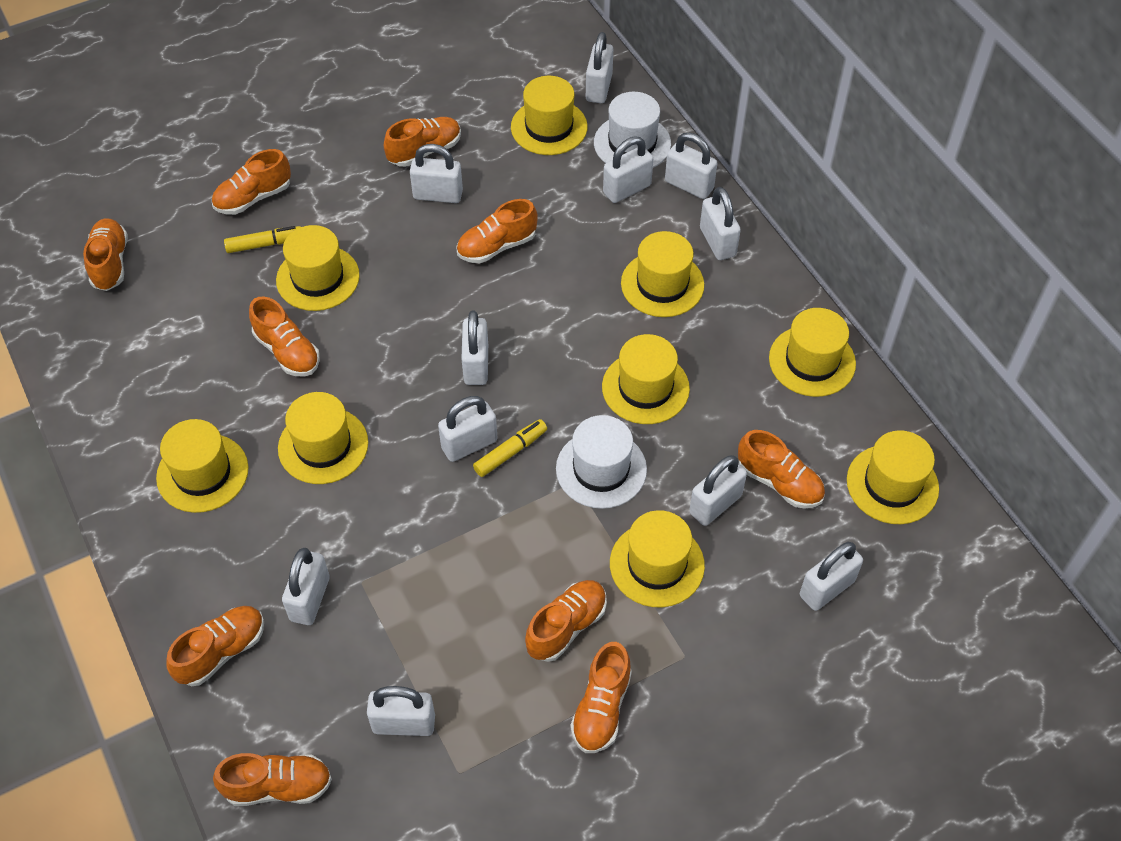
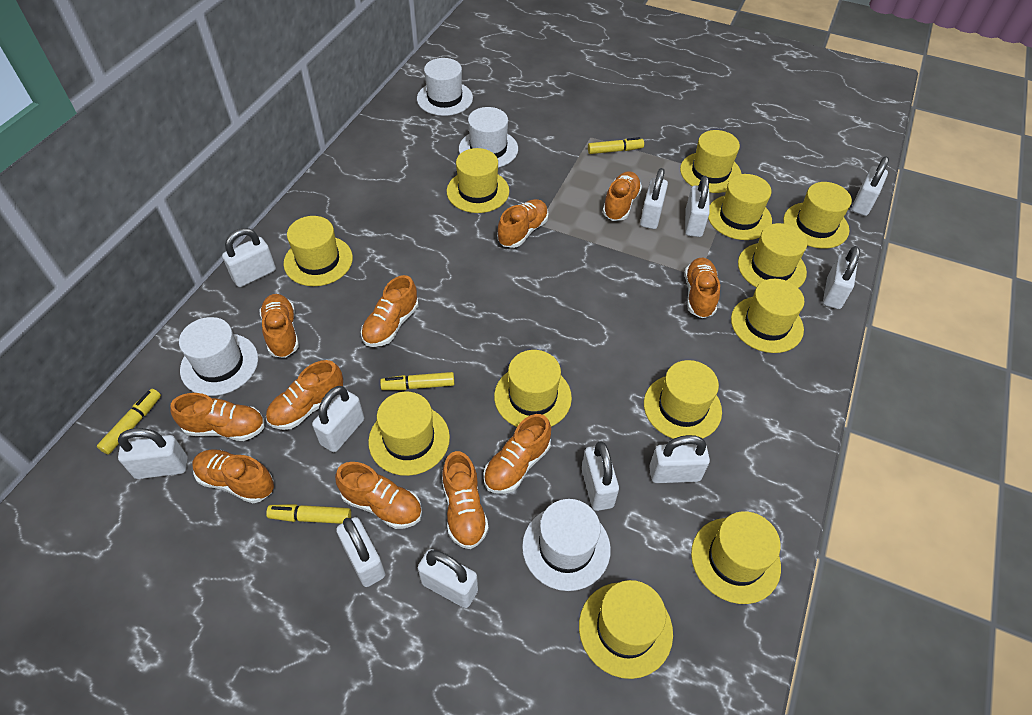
orange shoe: [83,218,128,291] [166,606,264,686] [212,149,291,215] [213,753,332,806] [249,296,320,377] [384,117,461,167] [456,199,538,263] [525,580,607,662] [570,642,632,753] [738,430,825,508] = 10 -> [170,393,265,441] [192,449,274,503] [259,294,299,358] [266,360,343,430] [335,462,422,529] [361,275,418,347] [442,451,489,549] [483,414,551,494] [497,199,548,248] [603,171,642,221] [685,258,720,318] = 11
white hat: [556,415,647,509] [594,92,671,168] = 2 -> [179,317,258,396] [417,58,473,116] [459,107,518,168] [522,499,611,591] = 4
yellow hat: [156,419,248,513] [276,225,360,311] [278,392,368,484] [511,76,588,155] [602,334,690,424] [610,510,705,607] [621,231,704,317] [769,308,856,397] [847,430,939,524] = 9 -> [284,216,353,286] [368,392,450,476] [447,148,509,213] [494,350,572,427] [579,580,673,679] [644,360,722,439] [680,130,741,193] [691,511,781,604] [708,174,772,240] [731,279,805,353] [738,223,807,288] [783,182,852,249] = 12
yellow marker: [224,226,301,253] [473,419,547,477] = 2 -> [97,389,161,455] [266,504,351,524] [380,372,454,390] [588,137,644,154] = 4

